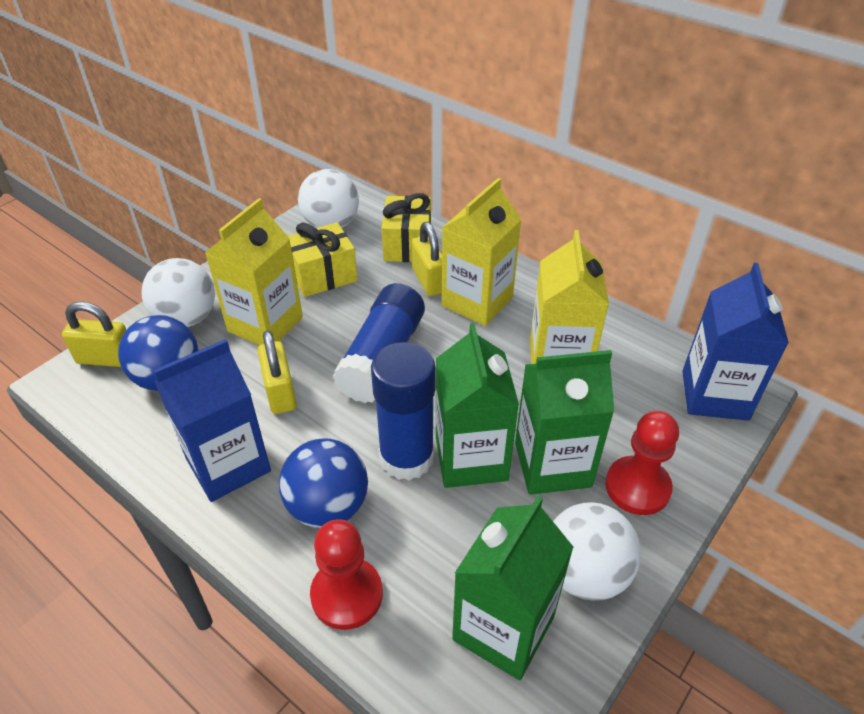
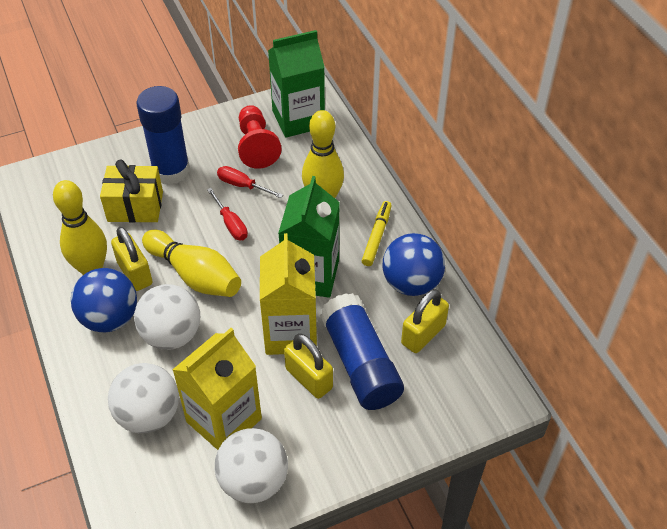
blue carton: [154,339,271,502] [682,263,789,421] = 2 -> none = 0
green carton: [436,323,519,488] [452,496,574,680] [515,350,615,495] = 3 -> [268,30,325,138] [278,176,340,298] = 2
red pawn: [310,519,383,630] [605,411,679,515] = 2 -> [238,105,282,169] = 1
red screwdriver: none = 0 -> [207,188,248,240] [217,166,283,198] = 2
yellow bowling pin: none = 0 -> [53,180,107,275] [142,230,241,297] [302,110,344,198] = 3
yellow carton: [205,198,303,345] [442,178,521,326] [530,230,609,364] = 3 -> [172,328,262,450] [260,233,317,355] = 2
yellow gift: [288,222,358,297] [381,193,431,262] = 2 -> [100,159,163,223] = 1
yellow marker: none = 0 -> [361,201,392,266] = 1

